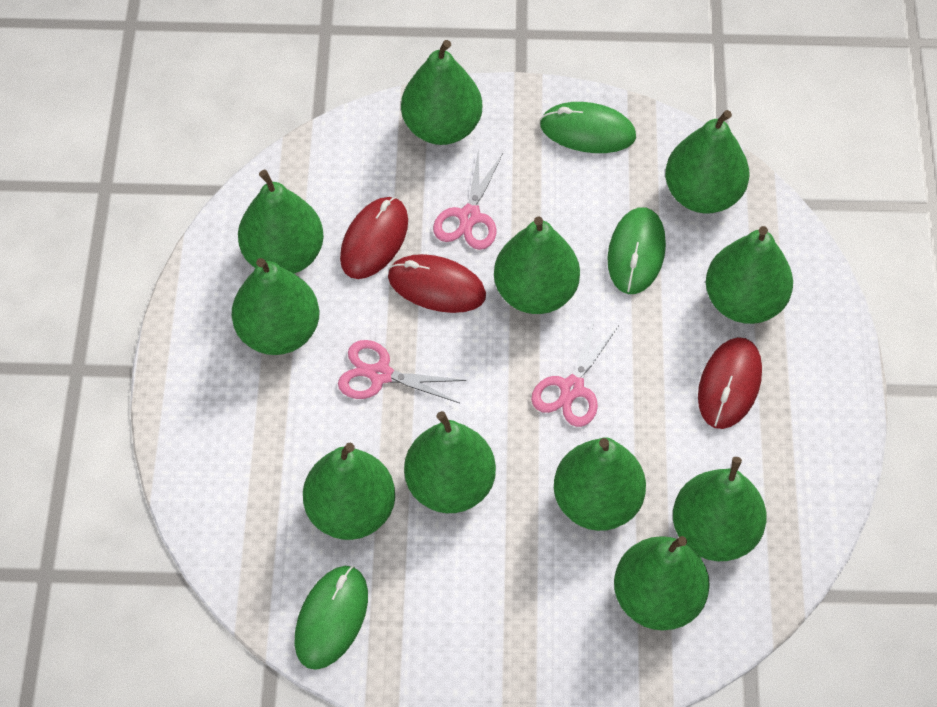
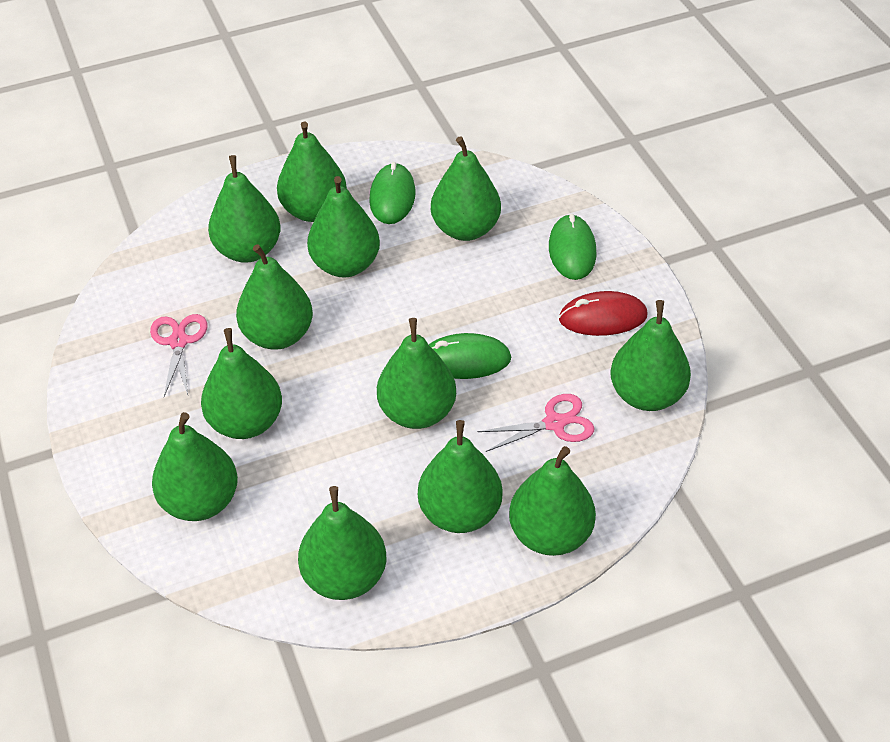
green pear: [232,258,319,355] [238,170,324,274] [303,443,395,540] [401,40,482,145] [404,411,496,513] [494,217,580,314] [554,437,646,531] [614,536,710,630] [665,110,749,214] [673,457,767,561] [706,226,793,324] = 11 -> [152,412,238,521] [201,328,282,439] [208,155,281,263] [236,244,313,350] [277,121,347,222] [298,486,387,600] [307,176,380,277] [377,318,456,429] [418,420,503,533] [431,136,501,241] [509,446,596,556] [611,300,691,411] = 12
pink scissors: [338,340,466,403] [433,149,503,250] [531,316,619,427] = 3 -> [150,314,207,397] [478,394,595,452] = 2
red mouse: [340,197,408,279] [388,254,486,313] [698,337,762,429] = 3 -> [559,291,647,336] = 1

